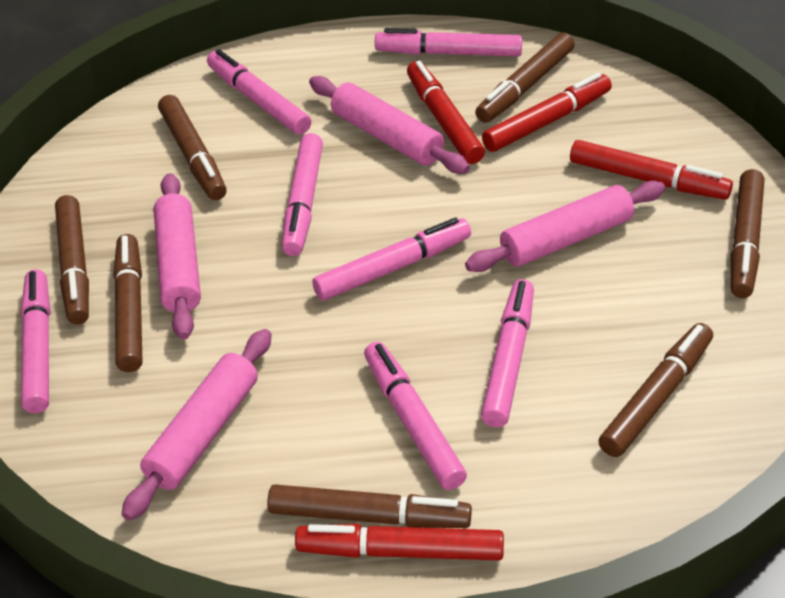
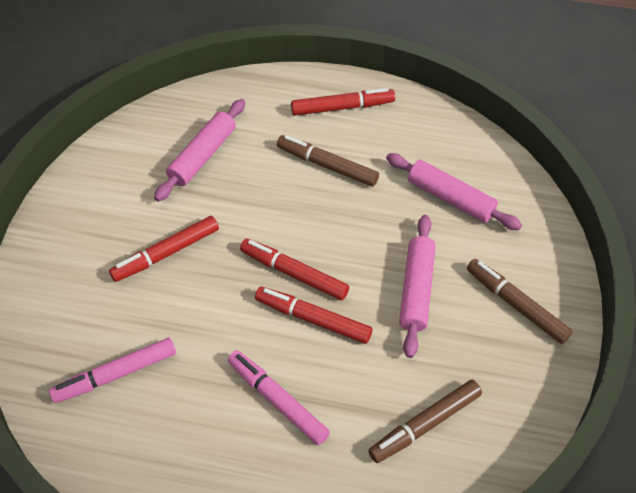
brown marker: [55,195,89,324] [113,234,142,372] [158,95,227,200] [267,484,472,528] [475,32,575,123] [599,323,713,457] [731,169,765,298] = 7 -> [277,135,379,187] [368,380,482,463] [467,259,573,344] = 3
pink marker: [21,269,50,413] [207,49,311,135] [282,133,323,256] [312,217,471,300] [364,342,467,490] [375,28,522,56] [481,279,534,427] = 7 -> [49,338,176,403] [228,350,330,445] = 2
pink rolling pin: [122,329,272,521] [154,173,201,339] [309,76,470,174] [465,181,665,272] = 4 -> [154,99,245,202] [386,153,522,230] [399,215,436,358] = 3

